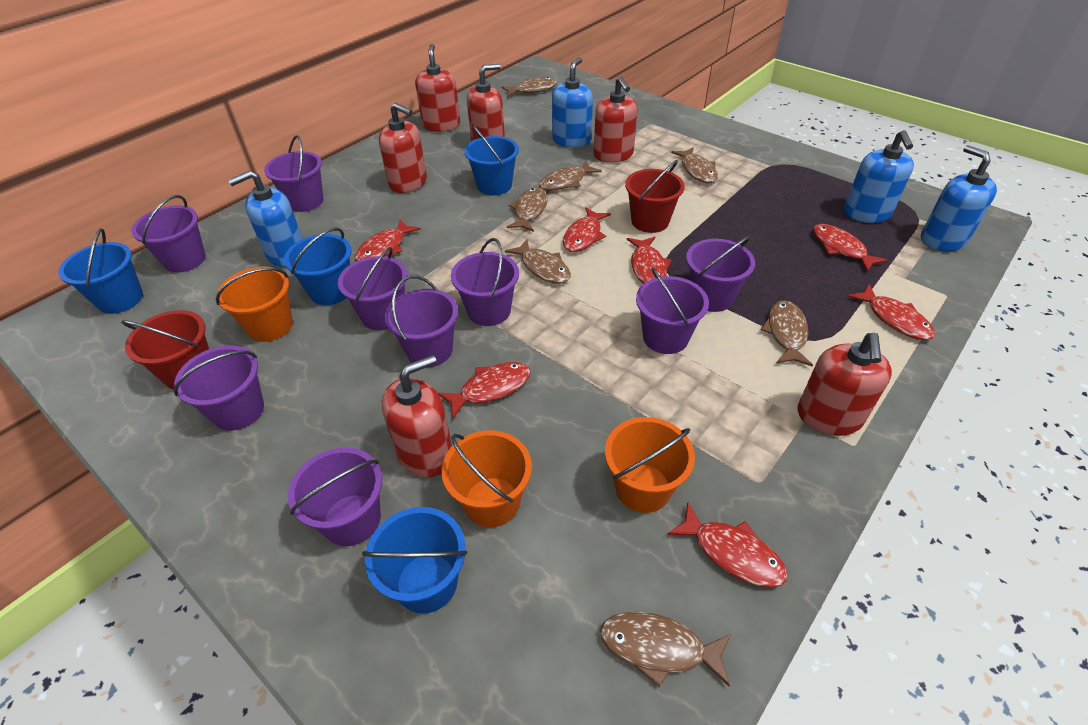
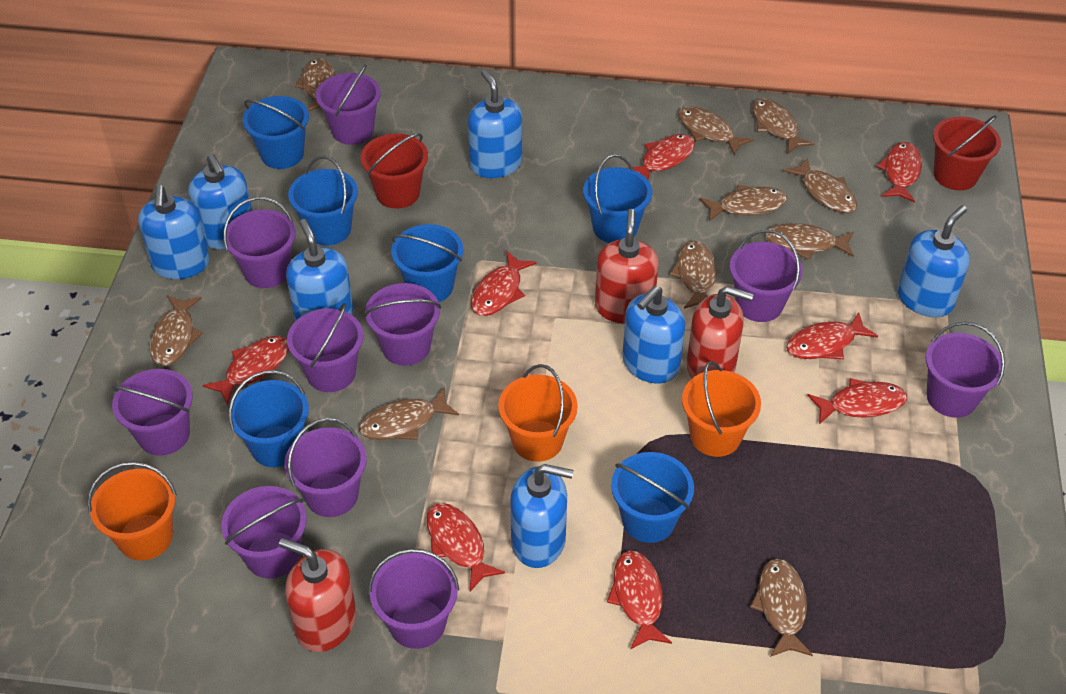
blue bucket: [58,228,143,314] [284,228,352,305] [362,507,467,614] [464,125,519,195] = 4 -> [229,370,309,467] [243,96,309,169] [288,156,358,246] [391,224,463,302] [583,154,652,243] [611,452,694,543] = 6
blue soap dispenser: [228,170,303,267] [552,57,593,148] [844,130,914,223] [921,145,997,251] = 4 -> [138,185,210,279] [188,154,252,249] [286,219,353,321] [468,70,522,178] [510,464,574,568] [622,286,685,384] [898,205,970,317] = 7
brown fish: [502,77,557,97] [505,239,571,284] [507,187,548,232] [539,160,602,191] [600,612,731,688] [671,147,718,183] [761,301,813,367] = 7 -> [150,295,203,366] [294,58,335,111] [359,387,459,440] [669,241,716,309] [678,106,754,156] [700,185,787,221] [750,559,813,657] [752,98,815,154] [765,223,854,260] [783,157,857,213] = 10
purple bucket: [131,195,206,273] [173,346,264,431] [264,136,323,212] [288,448,382,546] [338,247,407,331] [385,275,458,367] [451,238,519,326] [636,268,709,354] [686,236,755,312] = 9 -> [112,369,193,456] [221,486,307,579] [223,197,296,288] [285,418,367,517] [287,303,363,392] [316,64,381,145] [364,283,441,366] [368,549,459,649] [730,229,803,322] [926,322,1005,418] = 10
red fish: [355,220,421,261] [438,362,531,418] [563,207,611,252] [627,237,672,284] [667,502,788,588] [813,224,888,272] [847,284,935,340] = 7 -> [203,336,289,405] [427,503,505,591] [471,251,537,316] [607,550,672,649] [628,134,695,180] [786,312,878,359] [807,378,907,424] [876,142,922,203] = 8
red soap dispenser: [379,103,427,193] [382,355,452,477] [415,44,460,132] [467,64,505,142] [594,76,638,163] [798,333,892,436] = 6 -> [279,538,356,652] [595,209,659,324] [686,286,754,379] = 3

